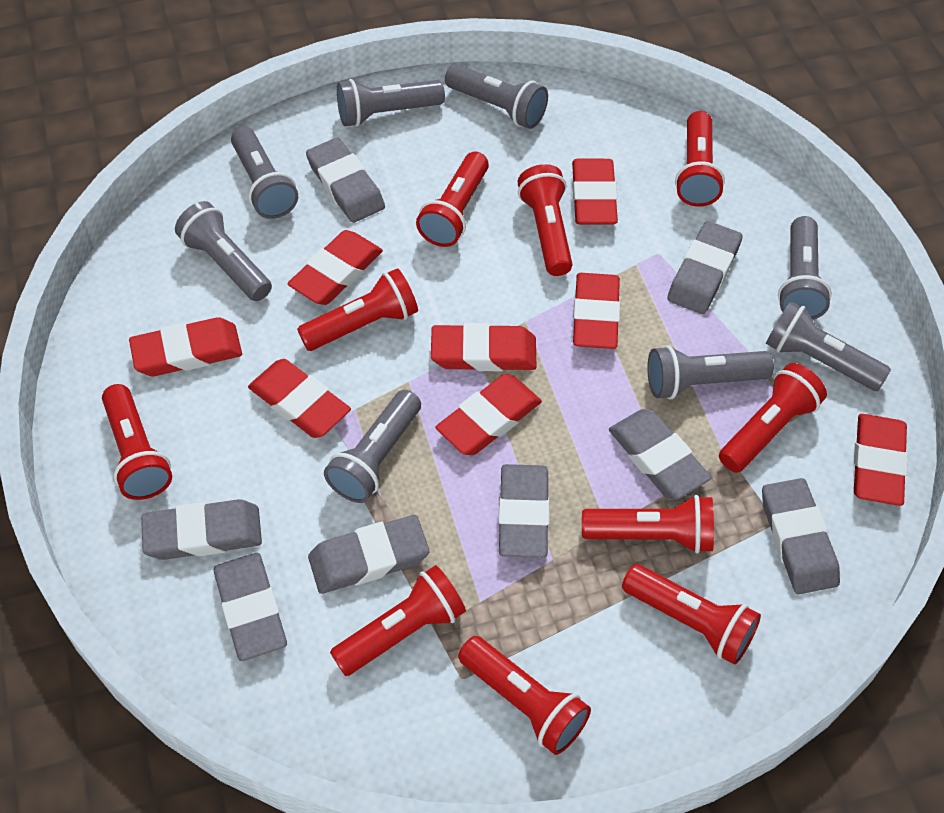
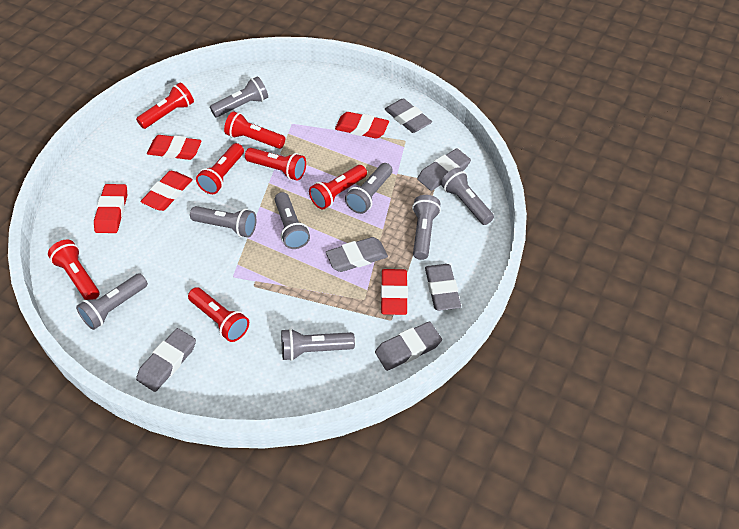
grey eraser: [141,499,262,560] [214,553,287,661] [306,137,385,223] [308,515,430,594] [499,464,549,558] [609,409,711,500] [667,221,743,314] [762,478,840,594] = 8 -> [136,328,196,392] [326,237,388,272] [375,321,442,371] [385,98,432,133] [417,148,471,191] [425,264,461,311] = 6
red eraser: [129,317,242,376] [248,359,351,438] [287,230,383,305] [431,323,536,371] [435,374,542,455] [572,159,618,225] [573,273,620,349] [854,414,908,506] = 8 -> [94,184,127,233] [140,171,193,211] [147,135,202,160] [335,112,389,139] [381,269,408,315] = 5
red flashlight: [102,384,172,500] [297,268,418,351] [330,565,466,676] [416,152,489,247] [458,636,591,755] [518,164,572,276] [582,495,714,554] [622,564,761,665] [675,111,725,207] [719,363,827,473] = 10 -> [48,239,99,300] [136,83,194,129] [188,287,249,342] [196,143,244,194] [224,111,285,149] [245,148,306,181] [309,165,367,210] = 7

